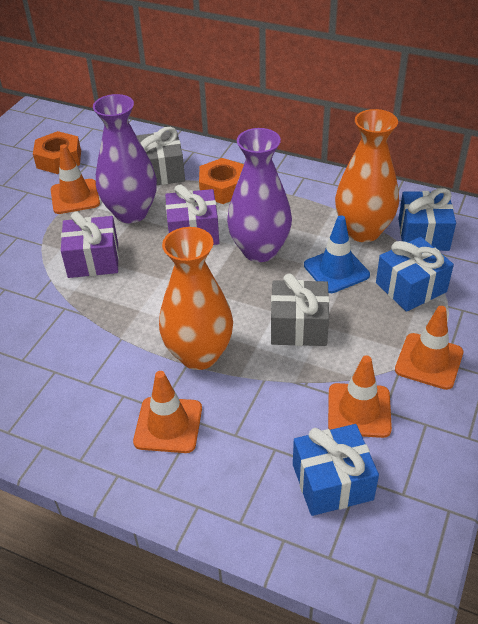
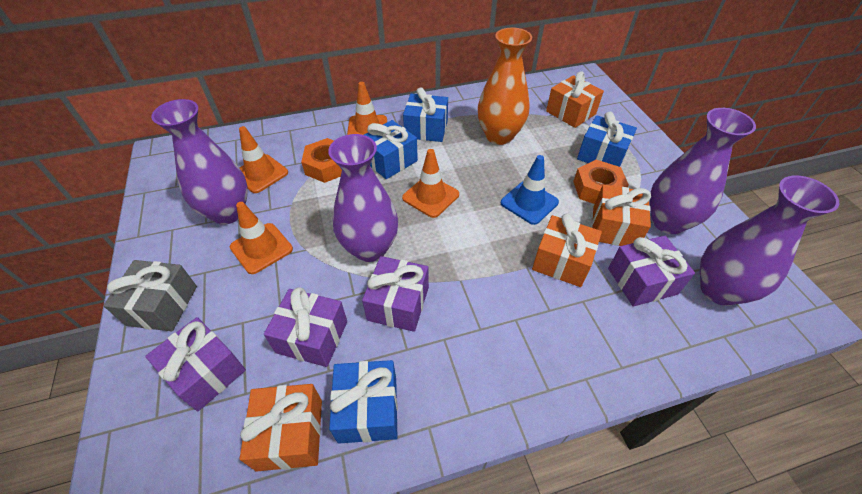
blue gift: [293,424,379,516] [376,237,454,312] [398,188,456,251] = 3 -> [329,360,398,443] [364,120,418,179] [403,87,448,142] [577,111,637,167] = 4
grey gift: [137,127,185,185] [271,273,329,346] = 2 -> [103,260,197,331] = 1
orange gift: none = 0 -> [240,384,322,472] [532,213,602,287] [546,72,604,128] [592,184,651,246] = 4
orange vase: [159,227,233,370] [335,109,399,242] = 2 -> [478,28,532,145] = 1
purple gift: [61,212,119,278] [165,184,219,245] = 2 -> [145,317,246,411] [264,287,347,367] [362,256,429,332] [608,236,695,306] = 4
purple vase: [93,94,157,223] [227,128,292,262] = 2 -> [151,99,248,224] [328,134,398,262] [649,108,756,234] [700,176,840,306] = 4

